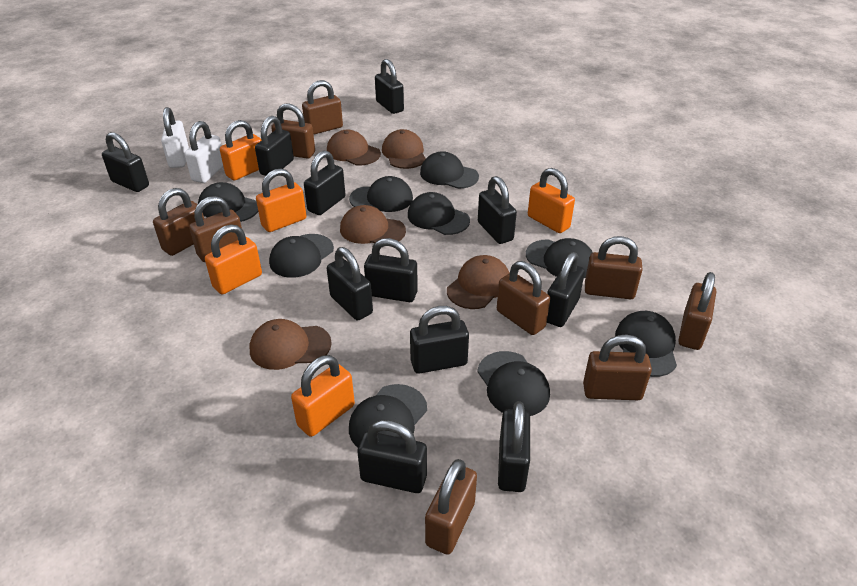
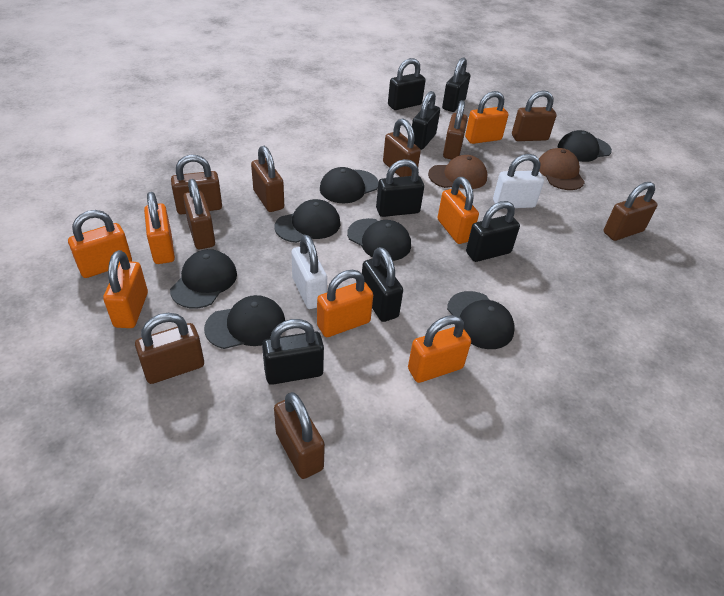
black cap: [198,182,258,222] [269,234,334,278] [349,176,413,212] [349,384,427,447] [408,192,470,235] [420,151,479,189] [477,351,550,416] [526,238,593,278] [615,311,677,377] = 9 -> [170,249,237,309] [204,295,285,349] [275,199,340,243] [320,167,379,203] [347,218,411,261] [447,291,515,349] [558,130,612,162] = 7
black padlock: [102,132,149,192] [255,116,294,176] [304,151,345,215] [327,247,373,320] [357,420,427,493] [364,238,418,302] [375,59,404,114] [410,306,469,374] [478,176,517,244] [498,401,530,492] [547,252,585,327] = 11 -> [262,319,324,385] [362,247,403,322] [376,159,424,217] [388,58,426,110] [412,91,440,150] [442,57,470,112] [466,201,520,262] = 7
brown cap: [249,319,332,370] [327,130,381,166] [340,205,406,244] [382,129,426,169] [447,255,509,309] = 5 -> [428,155,487,189] [539,148,585,190] = 2
orange padlock: [205,224,262,294] [220,120,261,181] [256,169,306,232] [291,355,355,437] [528,168,575,233] = 5 -> [68,210,132,278] [103,250,148,328] [144,192,175,264] [317,270,373,337] [408,315,471,383] [438,177,479,244] [465,91,508,144] = 7

